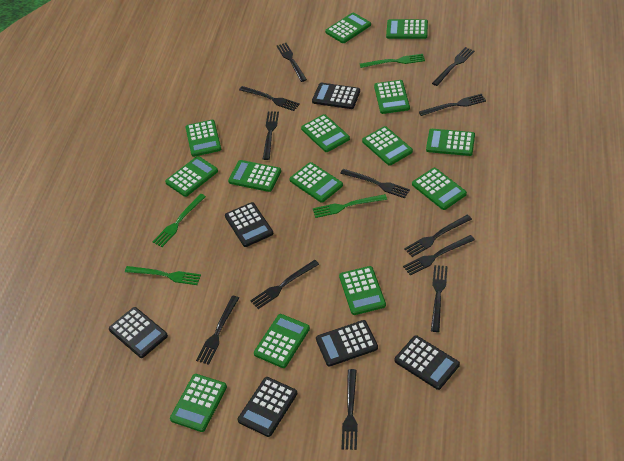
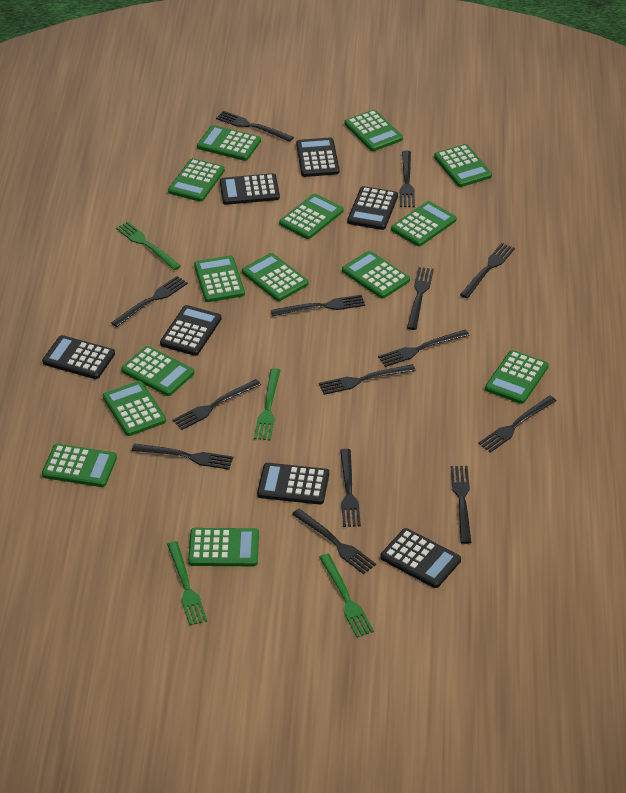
black calculator: [109,307,168,358] [225,202,273,247] [237,377,297,437] [312,83,360,109] [316,320,378,367] [394,335,460,390] = 6 -> [42,335,115,379] [160,305,222,356] [220,173,280,205] [257,463,329,505] [296,138,339,177] [347,186,398,230] [380,528,461,588] = 7
black fork: [196,296,239,365] [239,86,300,111] [250,260,319,309] [263,111,279,160] [276,43,307,82] [340,169,410,198] [341,369,358,450] [403,235,475,275] [404,215,472,257] [419,94,486,116] [431,265,448,332] [432,47,475,86] = 12 -> [111,276,188,327] [132,444,233,470] [173,379,261,430] [216,111,294,142] [271,295,365,316] [292,509,376,574] [319,364,416,395] [340,449,361,527] [378,329,470,367] [400,150,415,207] [407,267,434,330] [451,466,471,544] [460,243,515,298] [478,396,556,453] = 14

